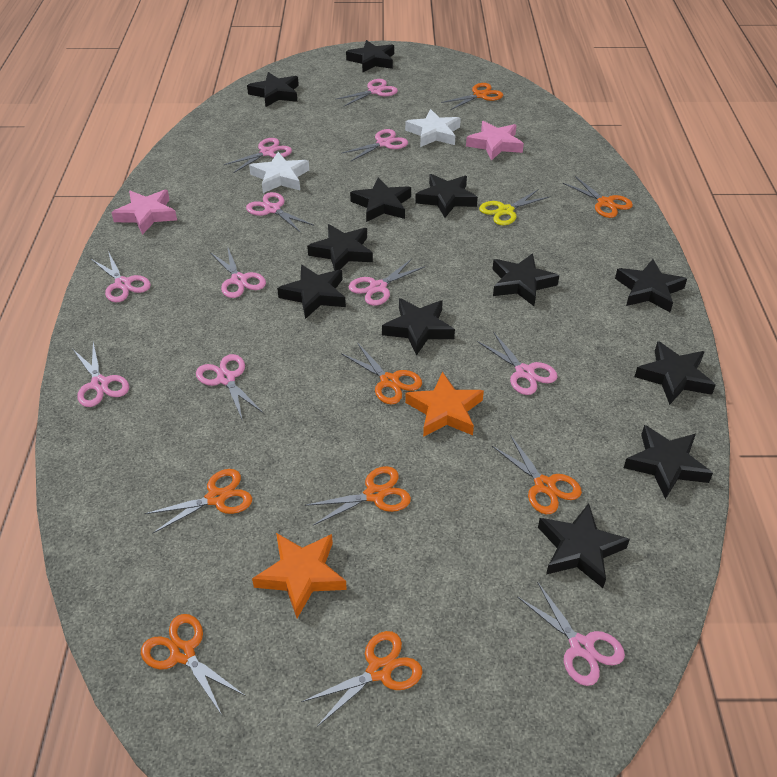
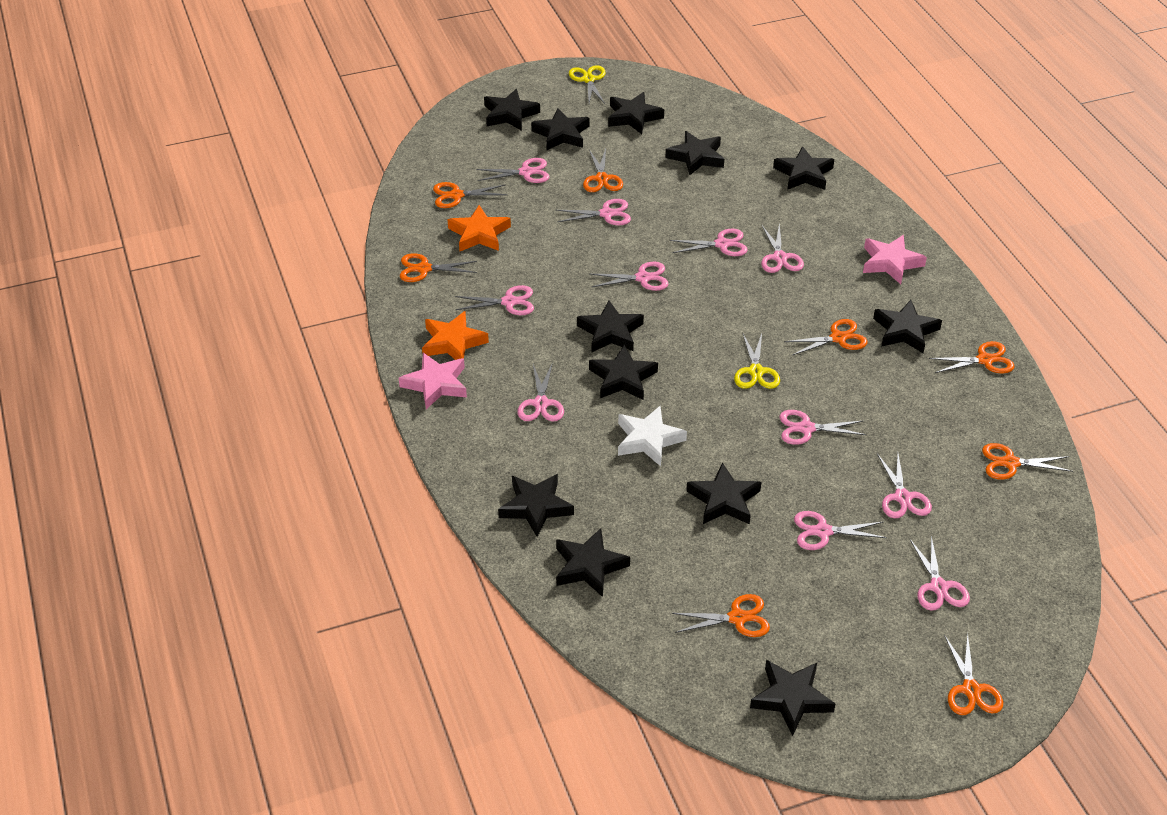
white star: [249,152,309,193] [405,109,461,147] = 2 -> [618,406,687,466] = 1
yellow scissors: [479,189,549,225] = 1 -> [569,65,606,104] [734,334,780,389] = 2

